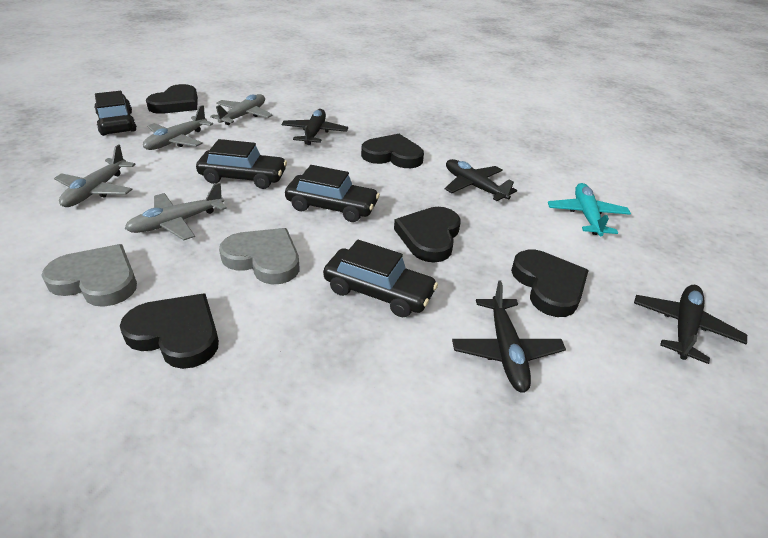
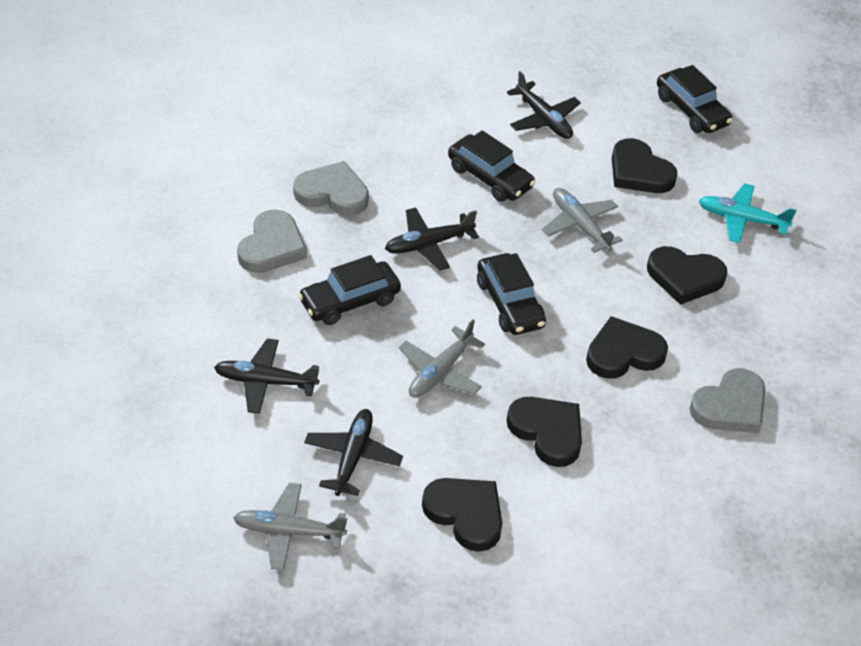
grey heart: [41,244,137,307] [219,228,299,284] = 2 -> [237,209,307,273] [293,161,369,216] [689,368,765,433] = 3
grey plane: [54,144,136,207] [125,183,227,240] [143,105,213,150] [210,94,273,125] = 4 -> [233,483,347,570] [399,320,485,398] [542,188,622,253] = 3

